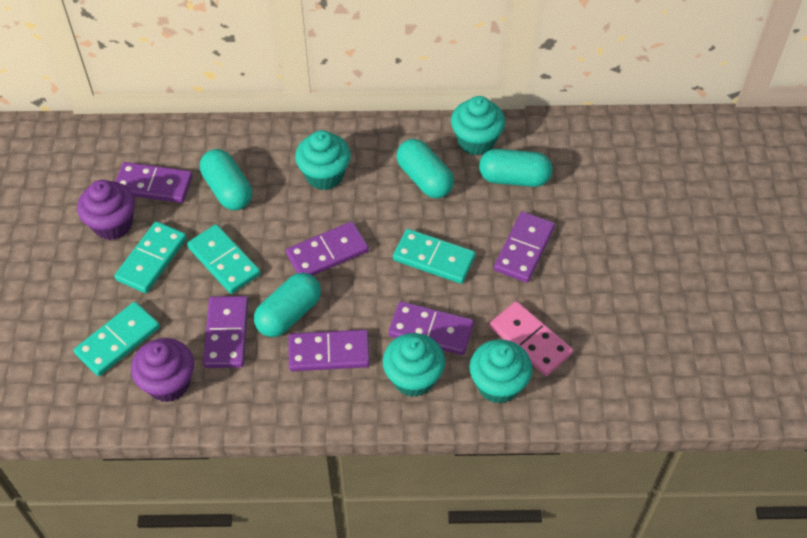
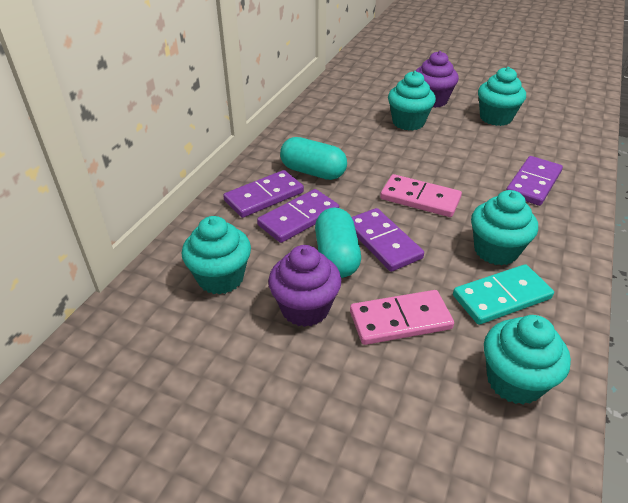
pink domino: [490,301,573,376] = 1 -> [350,290,454,345] [380,174,462,217] = 2
purple domino: [115,162,193,203] [203,296,248,368] [286,221,369,276] [289,330,370,371] [388,301,474,355] [494,211,555,283] = 6 -> [223,170,304,218] [257,189,339,243] [351,208,424,272] [506,156,563,206] = 4
turquoise capsule: [200,149,252,210] [254,273,321,337] [396,139,454,198] [479,149,553,187] = 4 -> [280,137,347,180] [315,208,361,278] = 2
turquoise cupcake: [295,130,351,190] [383,333,445,397] [451,96,505,155] [469,339,533,404] = 4 -> [182,216,251,295] [388,71,436,130] [471,190,538,266] [478,67,526,126] [484,315,571,404] = 5
turquoise domino: [74,302,160,376] [114,221,187,293] [187,224,261,294] [393,229,476,284] = 4 -> [453,264,554,325] = 1

